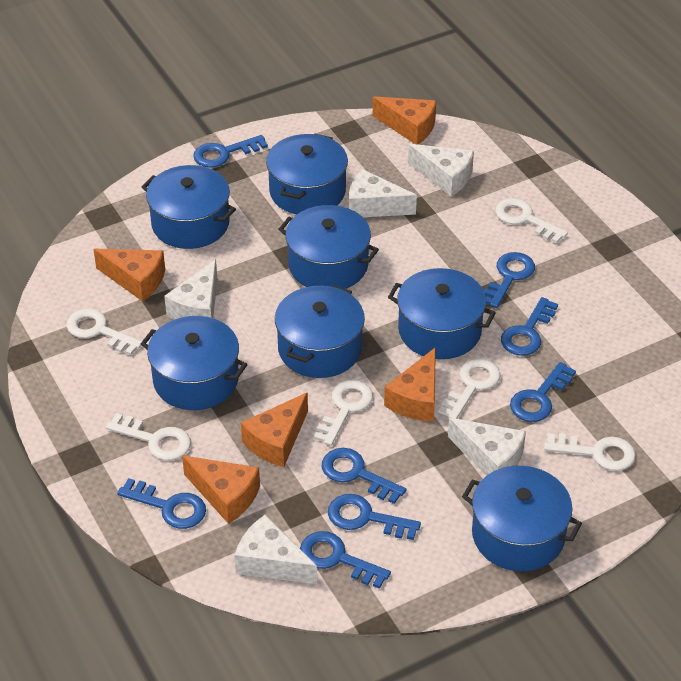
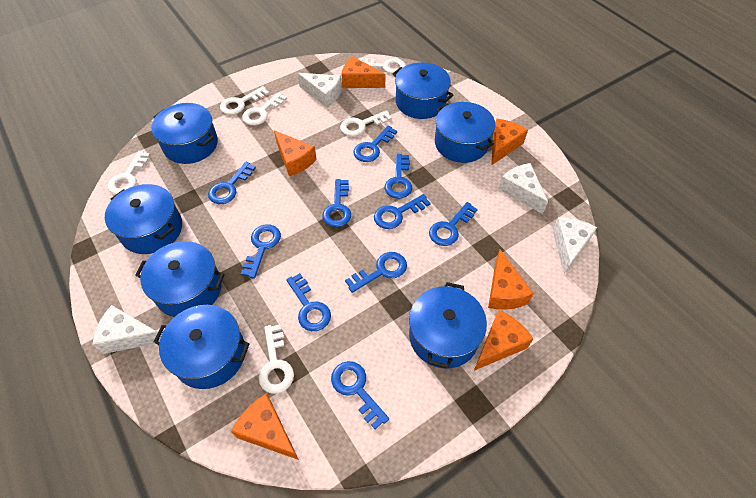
blue key: [117,478,206,529] [193,135,268,168] [300,531,391,589] [322,448,406,504] [328,494,421,540] [484,252,535,308] [501,297,558,356] [510,362,576,422] = 8 -> [208,162,256,204] [241,224,281,279] [286,273,331,331] [322,179,351,227] [331,361,389,429] [345,252,407,293] [353,126,397,162] [374,194,431,229] [385,154,412,199] [429,202,478,246] = 10
orange cheese: [93,249,165,302] [182,455,260,524] [241,392,308,467] [373,96,436,144] [384,347,436,422] = 5 -> [231,394,299,460] [274,130,317,176] [341,57,385,88] [474,310,533,371] [488,250,534,310] [491,119,528,166] = 6
white cheese: [164,259,217,320] [235,515,317,584] [349,169,417,217] [408,144,474,196] [448,418,526,476] = 5 -> [92,305,161,354] [297,73,342,108] [499,163,548,214] [552,217,597,274] = 4

